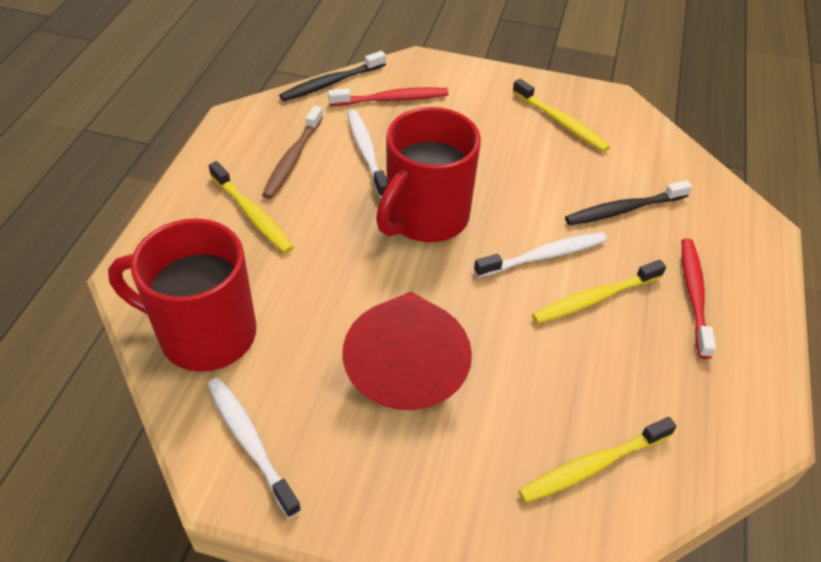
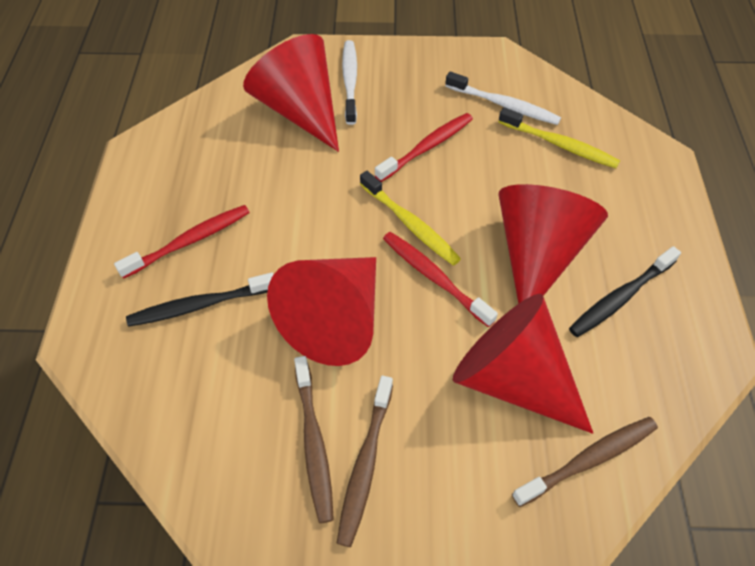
brown toothbrush: [262,105,323,199] = 1 -> [294,356,334,523] [337,376,393,547] [512,417,658,507] = 3
red cone: [343,292,472,410] = 1 -> [243,34,339,152] [267,257,376,366] [453,294,593,434] [498,184,608,304] = 4
red mug: [108,218,256,372] [376,107,481,242] = 2 -> none = 0
red toothbrush: [328,87,448,106] [682,239,716,359] = 2 -> [114,205,250,279] [375,113,473,182] [383,232,498,327] = 3
white toothbrush: [207,377,301,518] [347,110,387,198] [474,232,607,278] = 3 -> [342,40,357,125] [445,72,561,125] = 2
yellow toothbrush: [209,161,294,253] [512,79,610,152] [518,417,676,503] [532,260,666,324] = 4 -> [360,171,461,266] [498,107,620,168] = 2

